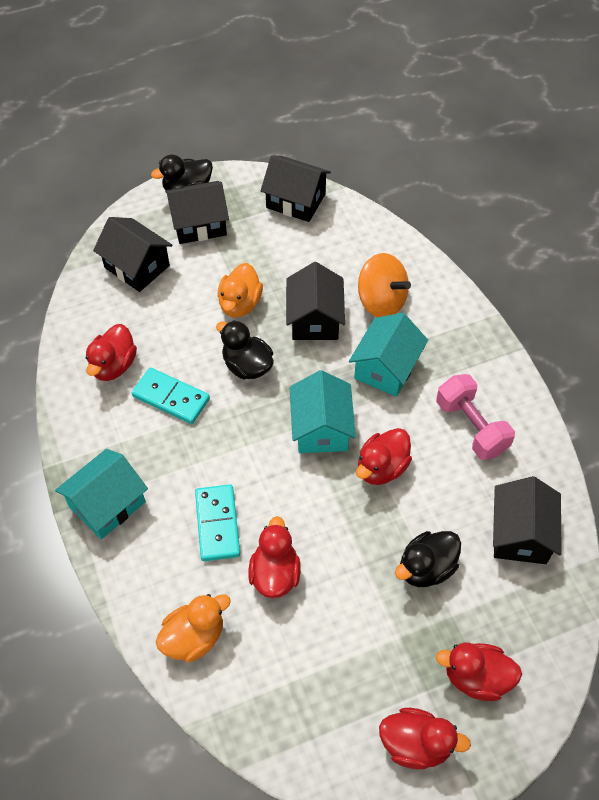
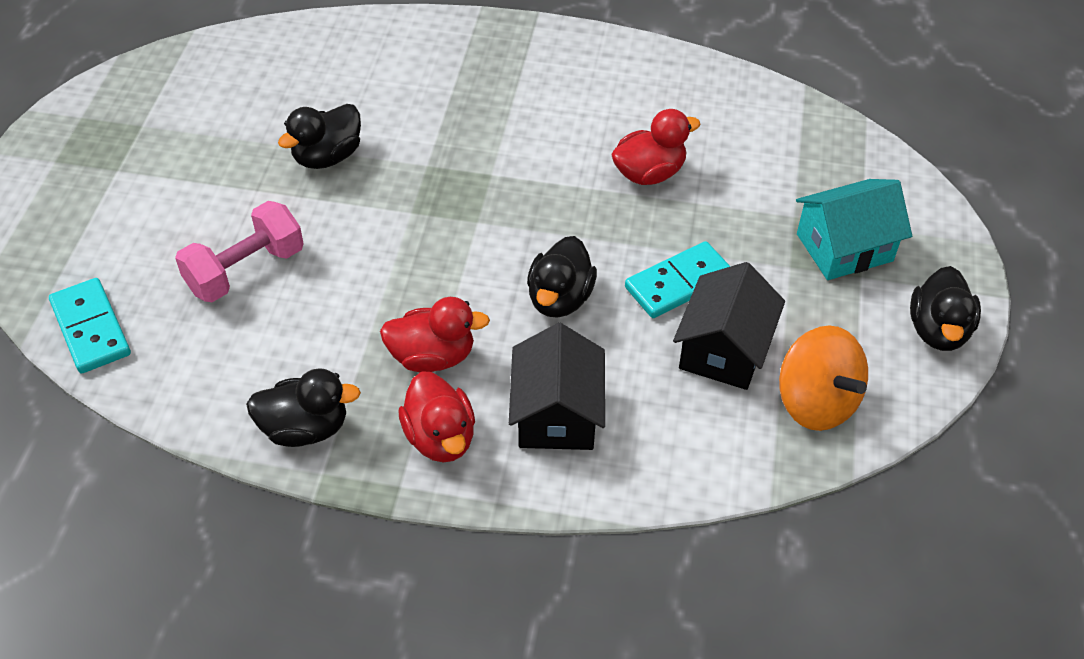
black duck: [151,155,213,190] [216,320,274,379] [395,531,461,587] = 3 -> [246,368,361,447] [278,104,361,169] [527,236,597,318] [910,266,981,351] = 4
black house: [93,217,172,292] [165,181,229,244] [261,155,331,222] [286,262,345,340] [493,476,562,564] = 5 -> [509,323,605,450] [673,262,785,390] = 2
orange duck: [156,594,231,662] [217,263,263,317] = 2 -> none = 0
red duck: [86,324,137,381] [248,516,301,598] [356,428,412,485] [379,708,471,769] [436,643,522,701] = 5 -> [380,297,490,372] [398,371,475,462] [611,109,700,185] = 3
turquoise house: [55,449,148,539] [290,370,356,453] [349,313,428,397] = 3 -> [796,179,912,280] = 1

